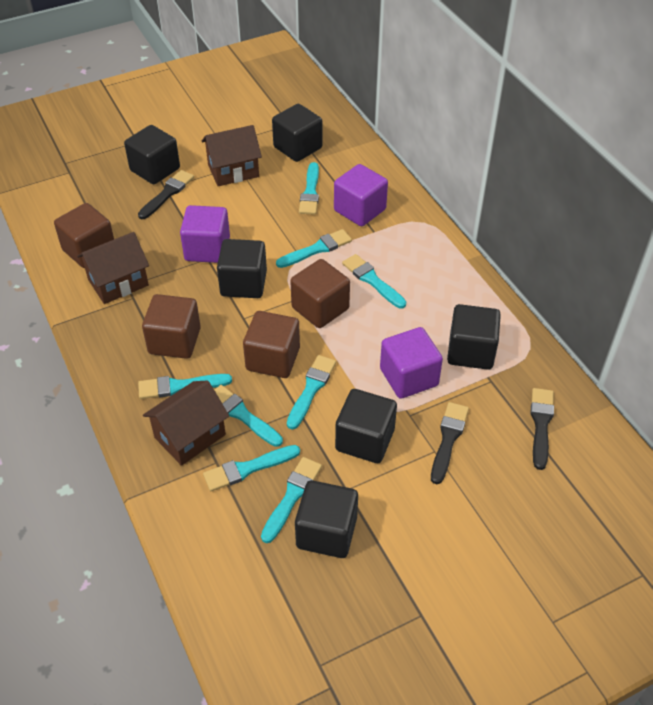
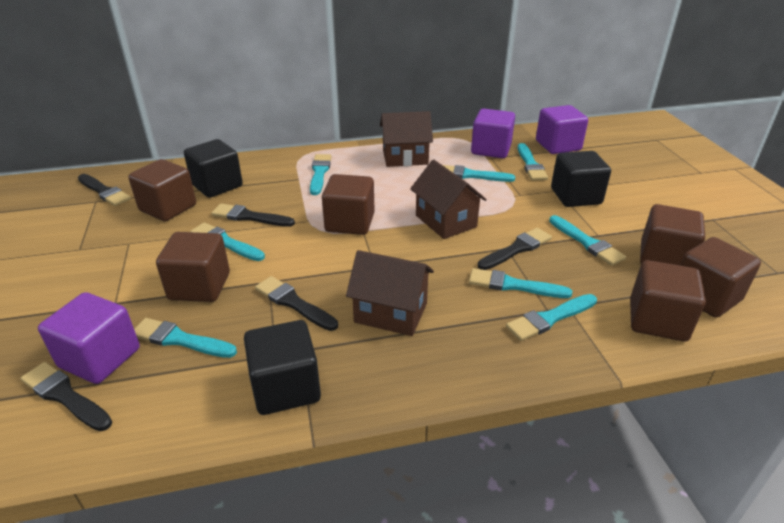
black brush: [138,170,194,219] [431,402,469,484] [530,388,554,470] = 3 -> [20,362,112,431] [78,174,131,206] [211,203,295,227] [255,276,338,331] [478,228,552,270] = 5
black cube: [124,125,180,184] [217,239,267,298] [272,104,323,162] [295,480,358,558] [335,389,397,463] [447,304,501,370] = 6 -> [184,139,243,198] [244,320,321,415] [551,151,611,207] = 3
brown cube: [54,203,114,268] [142,294,201,359] [243,311,300,378] [290,259,350,328] = 4 -> [128,159,196,221] [156,232,230,302] [322,174,375,235] [630,260,706,341] [640,204,705,265] [680,237,761,318] = 6

